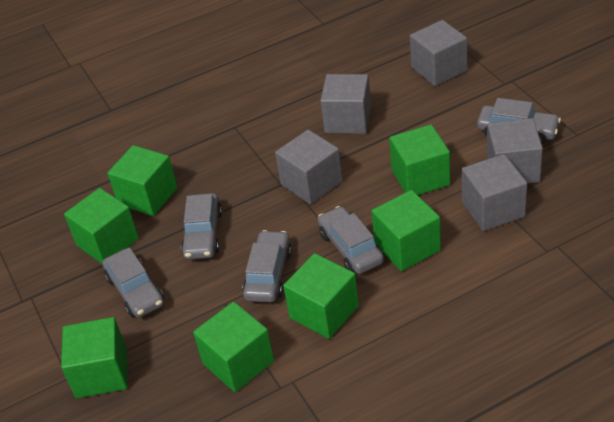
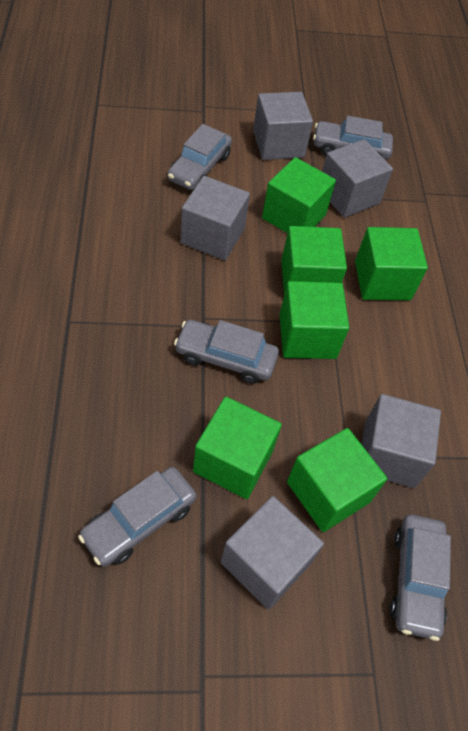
green cube: [61,317,127,398] [64,188,139,264] [107,145,177,216] [193,302,274,392] [283,253,359,339] [371,190,441,271] [389,125,450,195] = 7 -> [193,397,282,499] [262,157,336,233] [280,281,349,359] [281,226,347,295] [287,428,387,532] [355,227,428,300] = 6

